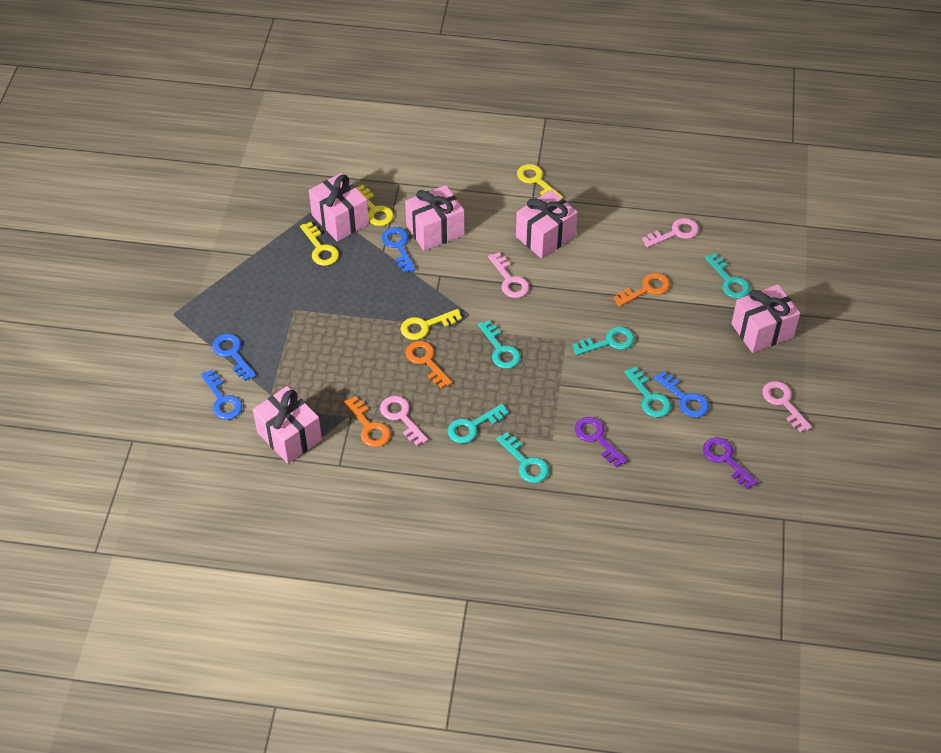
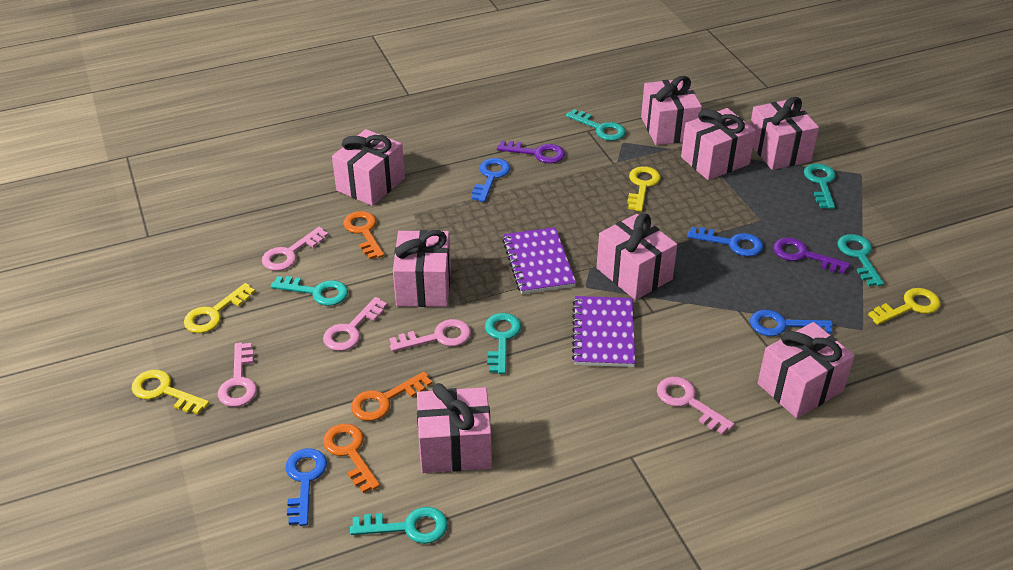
pink gift: [253,386,322,464] [309,173,369,242] [405,185,465,251] [516,190,578,259] [731,284,800,353] = 5 -> [332,129,405,206] [393,230,451,307] [417,383,492,473] [597,213,677,300] [641,76,702,145] [681,108,756,180] [750,97,819,170] [758,322,855,418] = 8
pink key: [380,396,428,446] [488,252,529,298] [642,218,699,248] [762,381,812,433] = 4 -> [218,343,257,407] [262,227,328,271] [323,297,387,351] [390,319,471,352] [657,377,735,435] = 5
purple notebook: none = 0 -> [502,227,576,294] [572,296,635,367] = 2

